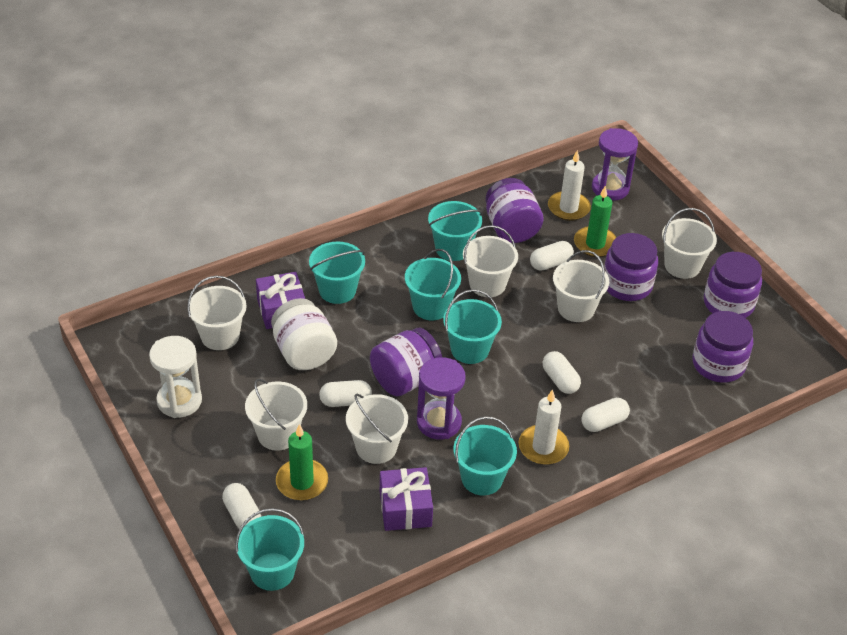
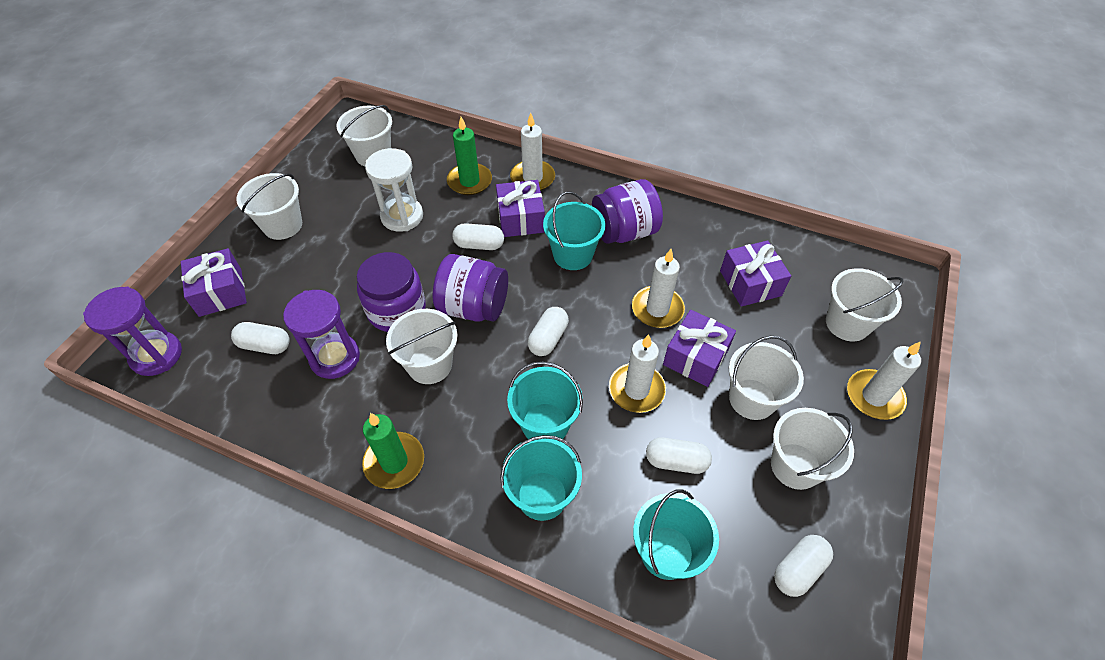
purple gift: [256,272,305,329] [380,467,433,531] = 2 -> [181,248,247,317] [496,180,545,237] [663,310,736,387] [720,240,791,307] = 4
purple jar: [370,328,442,396] [485,178,544,243] [604,233,658,301] [693,311,753,383] [704,252,762,318] = 5 -> [357,252,426,332] [433,254,508,322] [592,179,663,244] = 3
turquoise bucket: [235,508,304,591] [309,241,365,304] [405,249,461,320] [428,201,483,261] [443,289,502,364] [453,416,517,495] = 6 -> [500,435,582,521] [507,361,583,439] [543,192,606,270] [633,489,719,580] = 4
white candle: [519,389,569,465] [548,150,591,221] = 2 -> [510,113,555,191] [609,334,666,413] [632,249,685,328] [847,341,921,420] = 4
white jar: [271,298,337,370] = 1 -> none = 0

